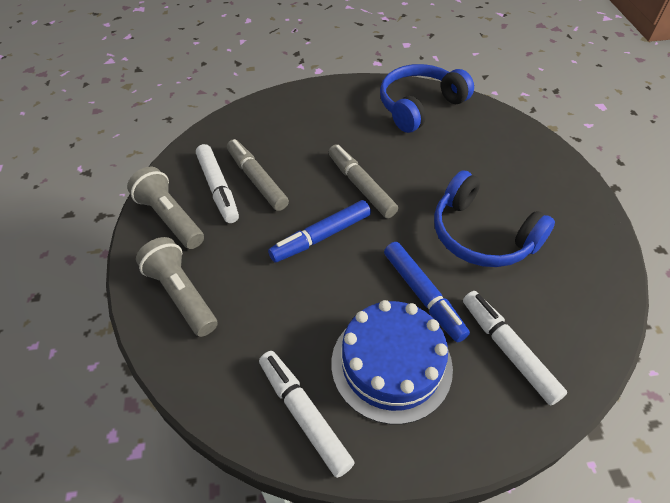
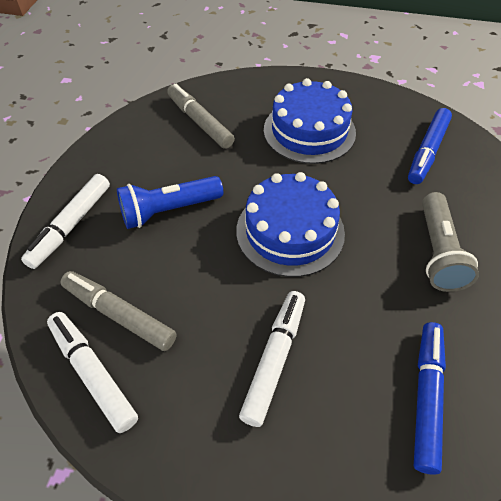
blue cake: [331,300,453,425] = 1 -> [236,172,345,277] [264,78,356,164] = 2
blue flashlight: none = 0 -> [117,176,223,229] = 1
blue headphones: [380,64,474,133] [434,170,555,267] = 2 -> none = 0
grey flashlight: [127,167,204,249] [136,237,218,337] = 2 -> [422,192,479,292] = 1

